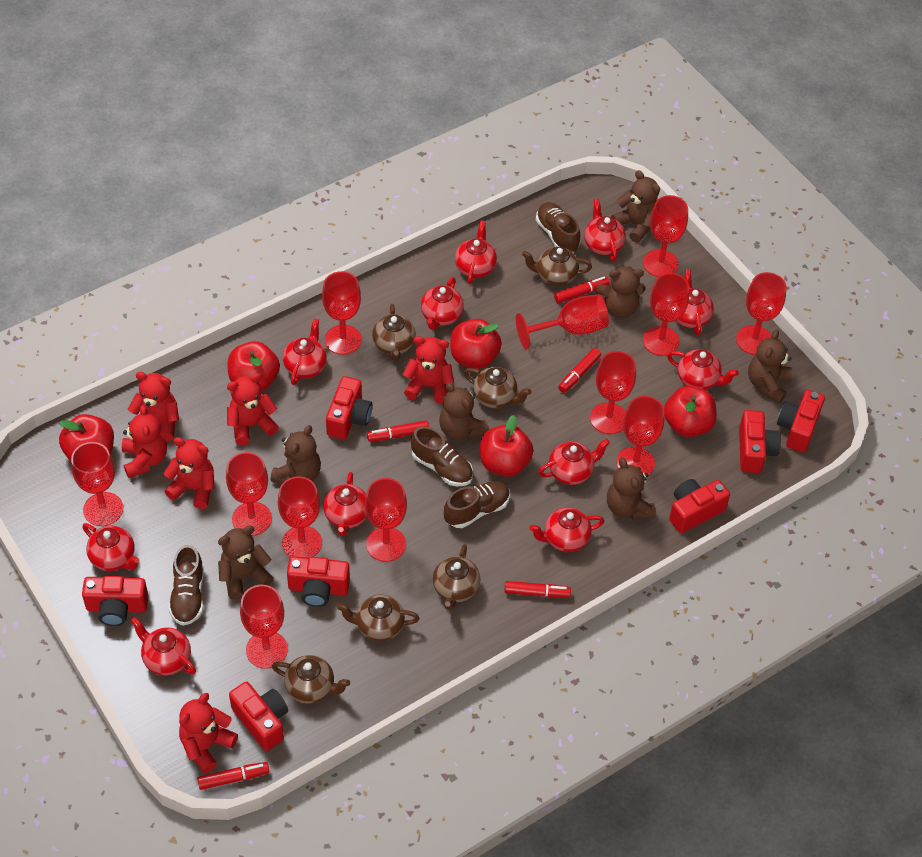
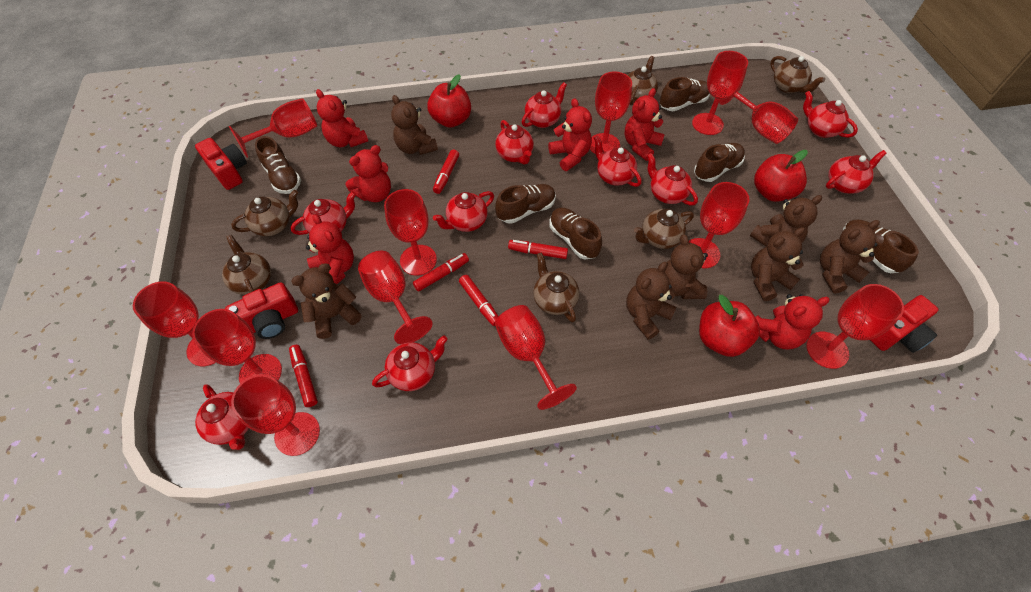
brown shoe: [169,545,204,626] [411,426,473,486] [444,481,510,528] [536,202,580,253] = 4 -> [255,136,301,194] [495,184,556,224] [549,208,602,259] [660,77,710,111] [694,143,745,182] [843,220,919,273] = 6
red apple: [59,414,114,461] [228,341,280,391] [450,319,502,369] [480,415,533,477] [664,386,717,437] = 5 -> [427,74,471,128] [699,295,760,357] [754,150,808,202] = 3
red camera: [82,576,149,626] [229,682,288,751] [287,556,350,607] [326,376,373,439] [669,479,730,533] [739,410,781,473] [777,390,825,452] = 7 -> [195,138,247,190] [225,282,298,339] [870,295,938,353] = 3
red teapot: [82,523,140,571] [131,617,196,675] [283,318,327,385] [323,472,367,536] [421,277,464,330] [455,220,497,284] [529,507,604,552] [538,439,610,485] [584,199,626,261] [667,349,739,390] [676,269,714,335] = 11 -> [195,384,249,450] [291,191,356,235] [372,336,448,391] [433,191,494,232] [495,120,534,165] [522,82,567,128] [594,136,641,187] [647,153,698,206] [803,91,858,138] [826,150,887,194] = 10

